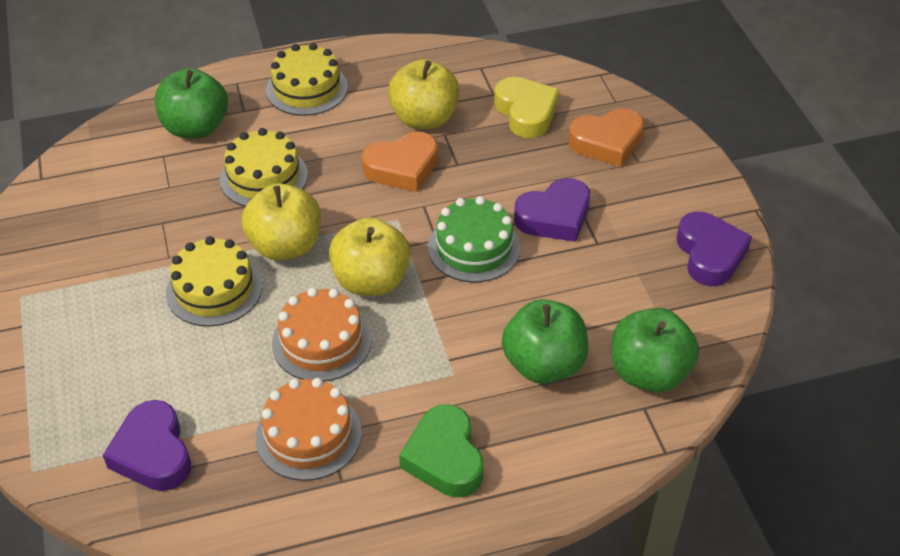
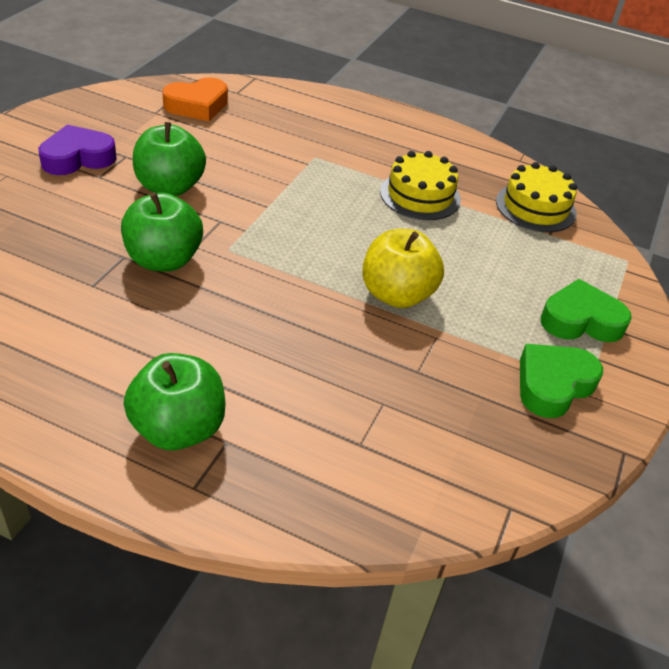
green cake: [428,196,521,282] = 1 -> none = 0
green heart: [399,404,484,497] = 1 -> [520,344,603,418] [541,279,632,342] = 2
orange cake: [256,378,362,481] [272,288,372,381] = 2 -> none = 0
orange heart: [362,131,438,192] [568,108,644,167] = 2 -> [162,77,228,121] = 1
purple heart: [103,400,191,491] [514,178,590,242] [677,212,752,286] = 3 -> [38,125,117,175] = 1
yellow apple: [241,183,321,261] [329,217,411,296] [388,59,460,129] = 3 -> [362,229,444,308] = 1
yellow cake: [166,236,262,327] [220,128,308,207] [266,43,348,116] = 3 -> [380,151,461,220] [496,162,577,232] = 2
yellow heart: [494,77,559,138] = 1 -> none = 0

